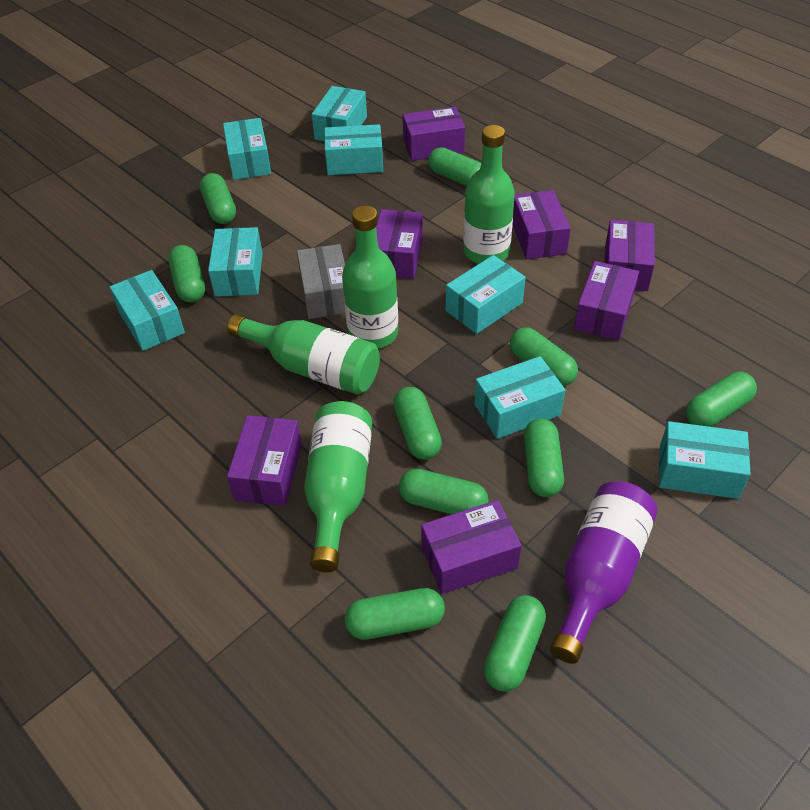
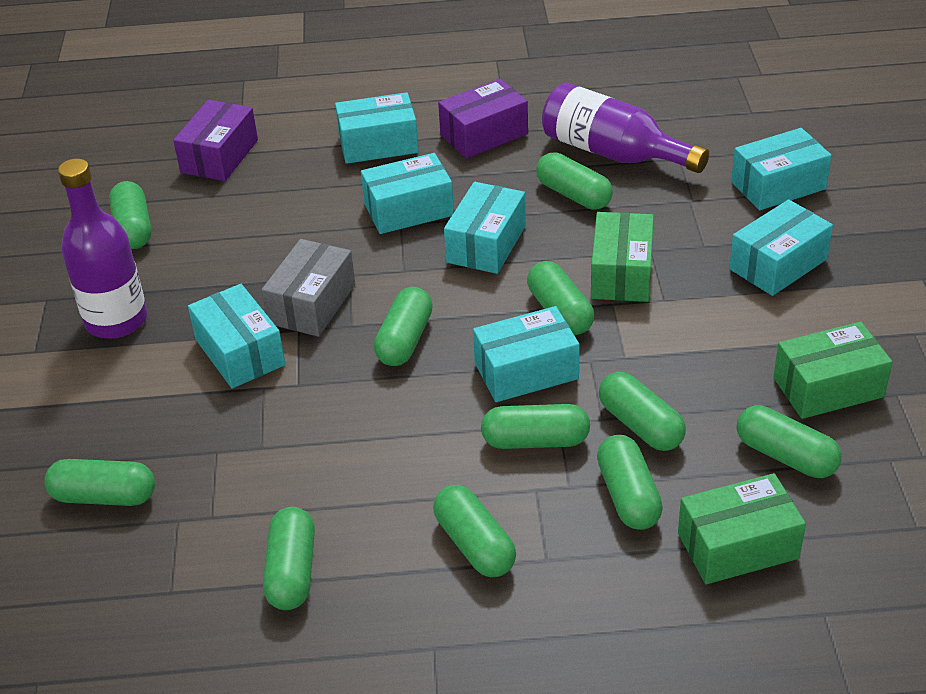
green bottle: [227,314,380,395] [304,401,372,573] [342,206,398,348] [463,125,515,264] = 4 -> none = 0
green box: none = 0 -> [591,212,654,302] [678,473,806,584] [773,322,892,419] = 3
green capsule: [168,245,205,303] [200,173,236,224] [345,588,445,640] [393,387,442,460] [399,469,489,514] [428,147,481,186] [483,595,546,692] [510,327,578,386] [524,418,564,497] [686,372,757,427] = 10 -> [44,459,155,506] [109,181,151,249] [263,507,315,610] [374,287,433,366] [433,485,516,577] [481,404,590,449] [527,261,594,335] [536,152,613,210] [597,435,663,530] [599,372,686,451] [737,405,842,478] = 11
purple bottle: [550,481,658,664] = 1 -> [58,159,147,339] [542,83,709,173] = 2
purple box: [227,415,302,506] [376,209,423,279] [403,107,465,161] [421,500,522,594] [513,190,571,259] [574,261,639,341] [604,220,655,291] = 7 -> [173,100,258,181] [438,79,528,158] = 2
turquoise box: [110,270,185,351] [208,227,263,297] [223,118,271,180] [312,86,367,141] [324,124,383,175] [446,255,526,334] [474,356,565,439] [659,421,751,499] = 8 -> [188,284,285,389] [335,92,419,164] [361,153,454,234] [444,182,526,274] [473,306,580,402] [729,199,833,296] [731,128,832,210] = 7

